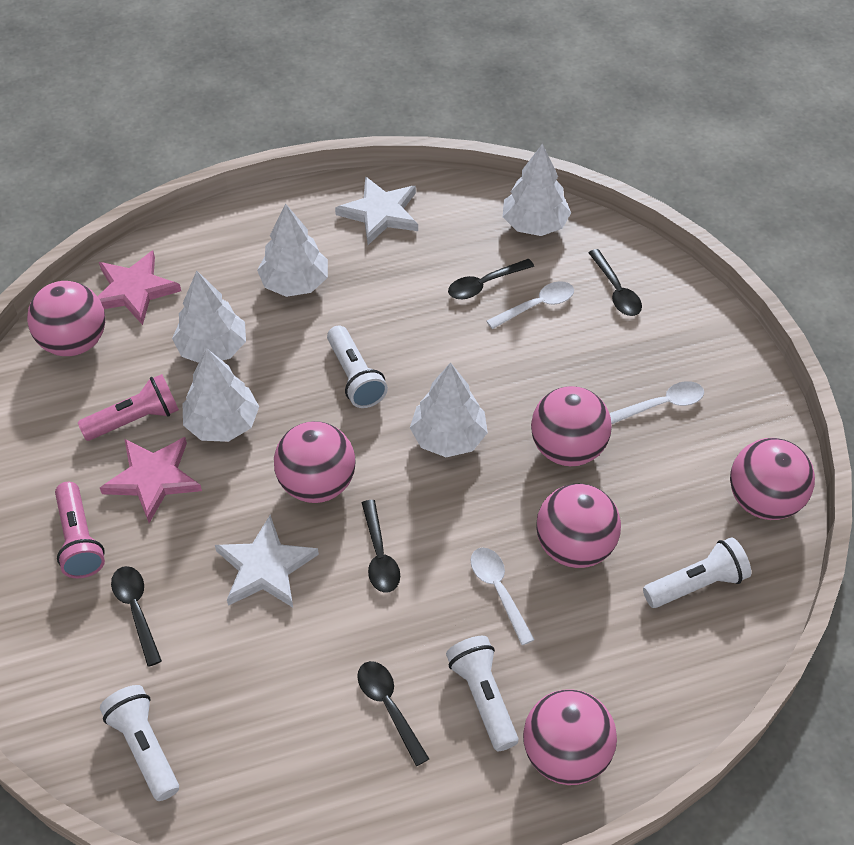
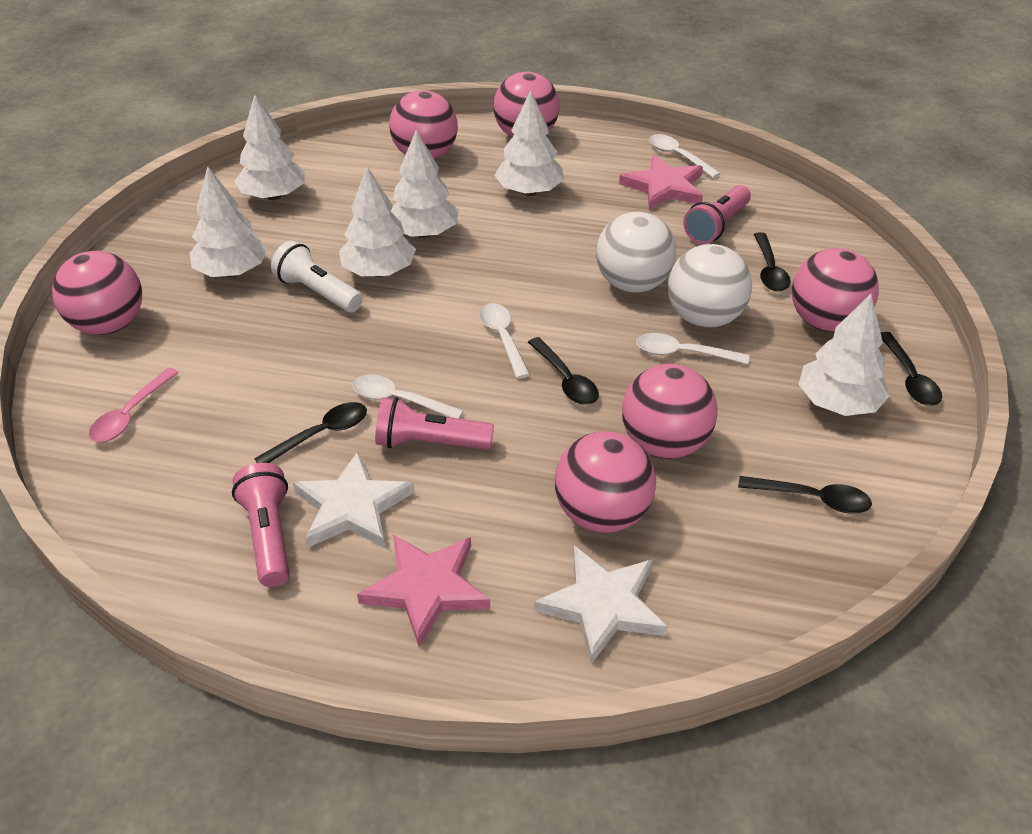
pink flashlight: [55,482,105,578] [78,374,179,441] = 2 -> [232,463,289,587] [375,397,494,450] [683,185,751,244] = 3
pink spoon: none = 0 -> [89,368,179,442] = 1
white ball: none = 0 -> [596,212,676,293] [668,244,752,328] = 2
white flashlight: [100,685,179,801] [327,325,388,408] [446,636,518,751] [643,537,751,608] = 4 -> [271,241,363,312] = 1
white spoon: [471,548,535,645] [486,281,574,329] [609,381,704,424] = 3 -> [352,375,464,419] [479,303,530,379] [636,333,749,364] [649,134,721,178] = 4
white tree: [172,271,246,363] [183,348,259,442] [257,204,328,297] [410,363,488,457] [503,143,571,236] = 5 -> [190,166,268,277] [235,95,305,200] [339,166,416,277] [391,130,459,238] [494,90,564,196] [798,294,890,416] = 6

